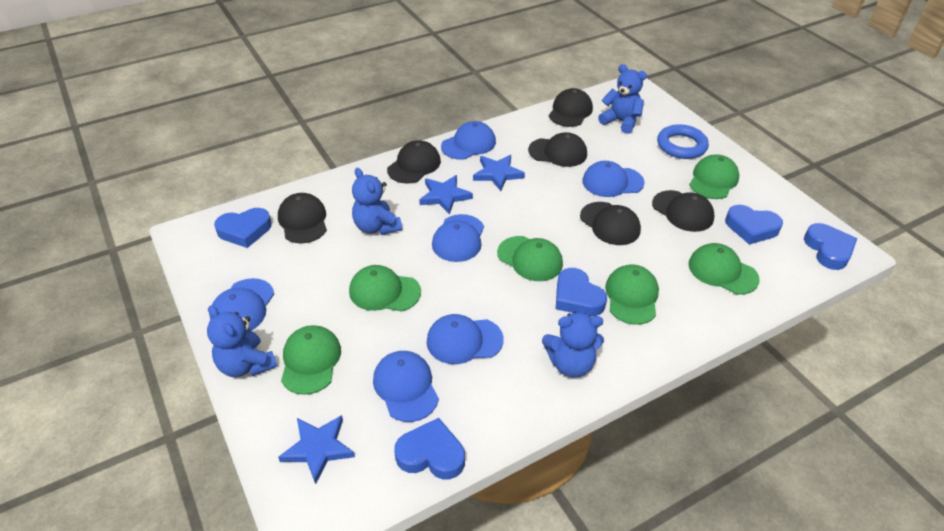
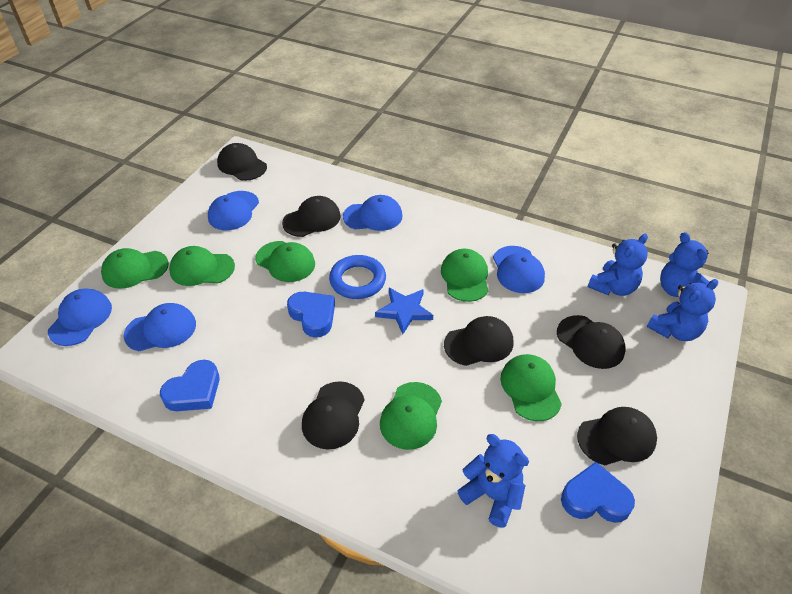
blue cap: [209,278,274,333] [373,351,439,422] [427,314,504,364] [432,214,484,262] [441,121,496,160] [582,161,645,197] = 6 -> [48,288,112,346] [124,303,196,351] [208,191,259,230] [343,195,402,231] [493,246,545,293] = 5
blue heart: [214,208,272,248] [394,418,465,479] [556,268,607,316] [725,205,783,245] [804,223,857,270] = 5 -> [160,360,220,411] [287,292,335,338] [561,462,635,523] = 3
blue star: [278,415,355,484] [419,175,473,215] [473,155,525,191] = 3 -> [375,288,433,334] = 1

